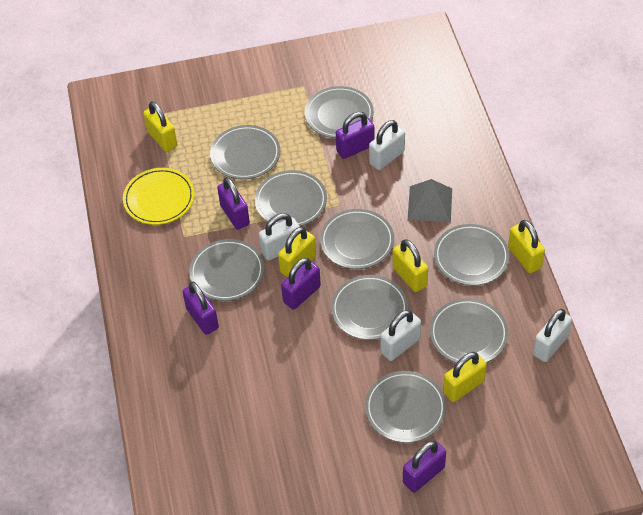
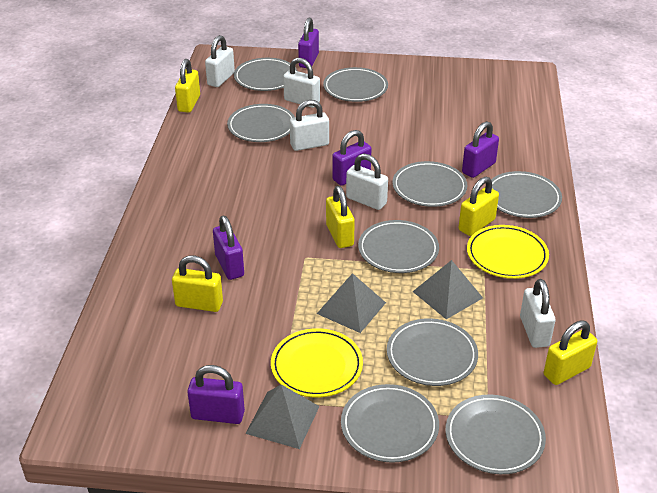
grey pyramid: [408,179,452,222] = 1 -> [245,384,320,449] [317,273,386,333] [412,260,483,319] = 3
white padlock: [259,213,300,261] [369,120,405,170] [380,310,421,361] [533,309,572,362] = 4 -> [205,35,235,87] [283,58,320,108] [290,100,329,151] [346,154,388,210] [520,279,556,348] = 5
yellow plate: [123,168,195,225] = 1 -> [271,328,363,397] [467,225,549,279] = 2

